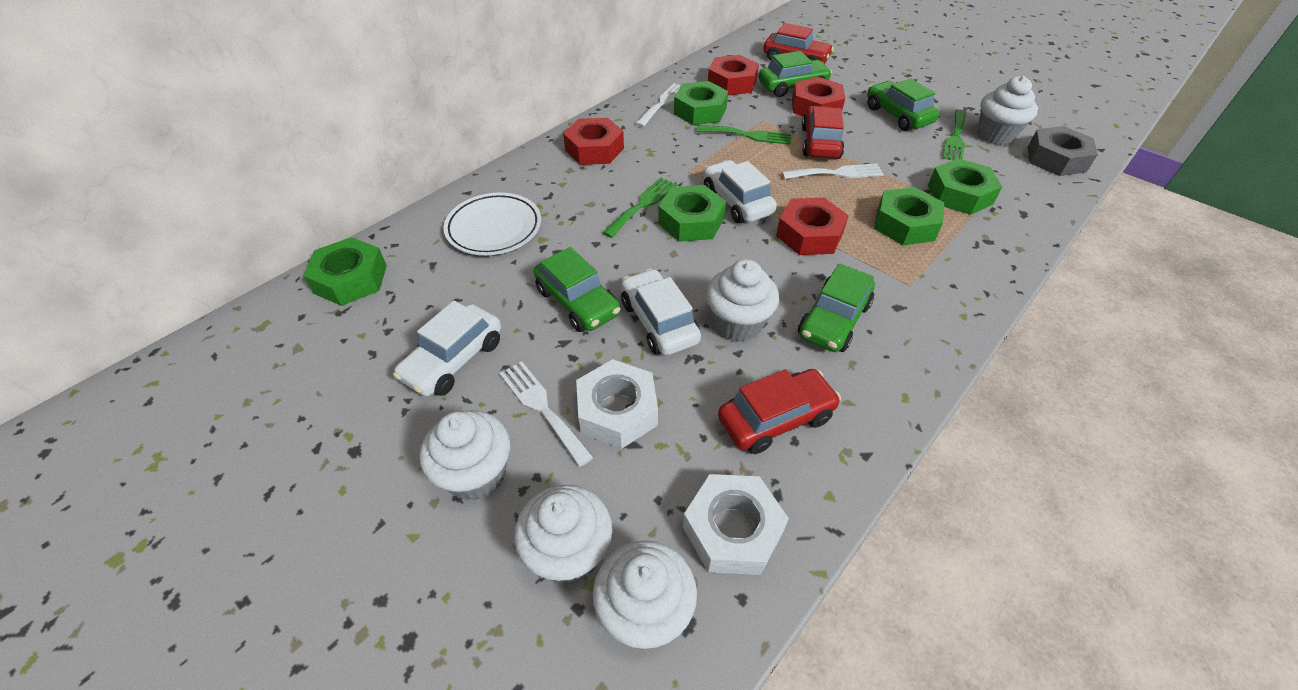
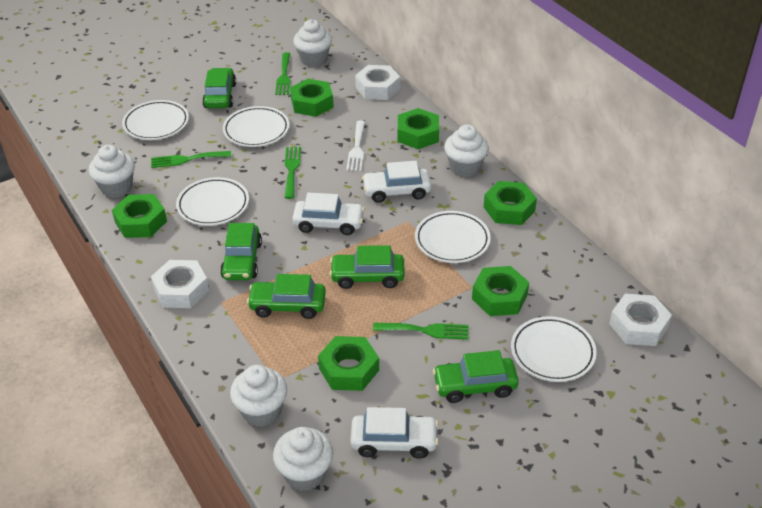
green car: [534,247,621,332] [758,51,832,97] [798,263,875,352] [867,78,939,131] = 4 -> [202,68,236,108] [220,223,262,280] [247,274,326,319] [329,245,405,289] [433,350,519,403] = 5
green fork: [602,177,677,238] [697,125,791,145] [942,109,966,160] = 3 -> [151,151,231,168] [275,52,291,95] [285,147,301,199] [373,323,469,340] = 4
green nut: [303,237,387,306] [658,185,726,242] [674,81,728,125] [874,187,944,245] [928,158,1002,215] = 5 -> [112,194,167,238] [290,79,334,117] [318,336,379,391] [398,108,439,149] [472,266,529,316] [484,181,537,225] = 6
grey nut: [1028,126,1098,176] = 1 -> none = 0
red car: [718,369,841,454] [763,23,834,64] [802,106,844,159] = 3 -> none = 0
red nut: [563,118,624,165] [708,55,759,95] [776,198,849,255] [792,77,845,117] = 4 -> none = 0
white fork: [499,361,594,467] [635,83,680,127] [782,163,884,179] = 3 -> [346,121,365,171] = 1
white nut: [576,359,658,449] [683,474,789,575] = 2 -> [151,260,209,308] [355,65,400,100] [609,294,672,346] = 3
white plate: [444,193,541,255] = 1 -> [122,100,189,140] [176,177,249,226] [223,106,289,147] [415,211,491,263] [511,316,597,382] = 5

